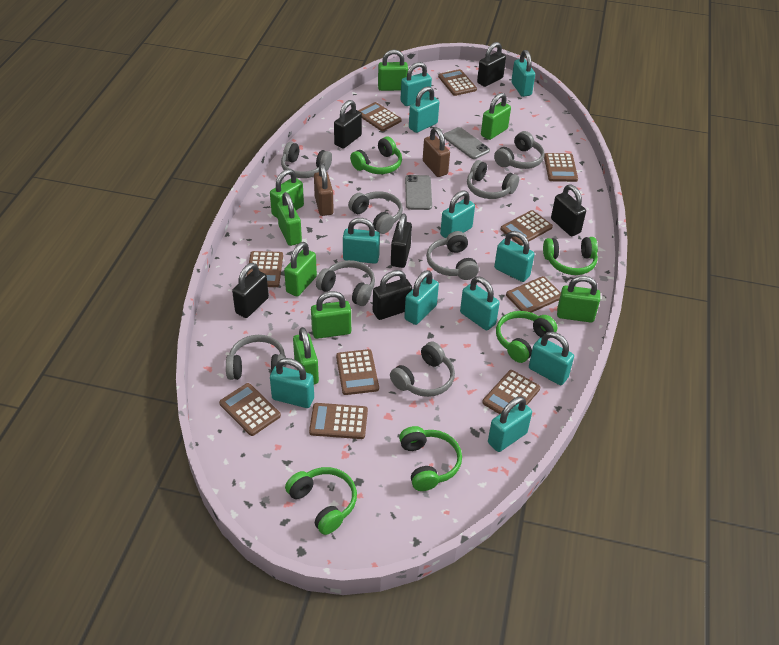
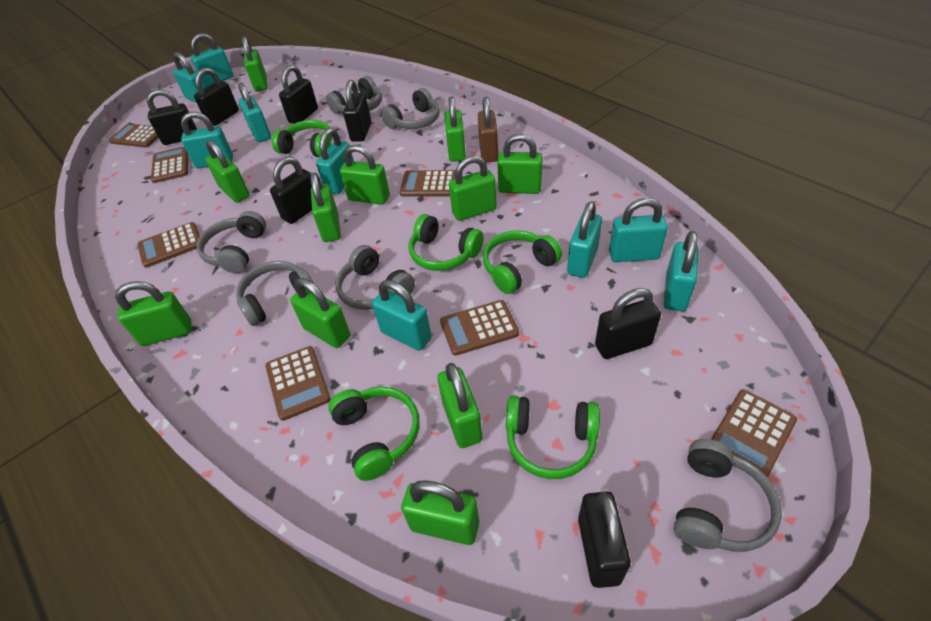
black padlock: [232,263,269,318] [334,100,362,149] [373,270,412,320] [391,213,412,268] [477,42,506,87] [551,185,586,236] = 6 -> [147,89,197,145] [194,68,239,126] [270,157,312,224] [279,65,318,124] [343,80,371,142] [578,491,631,588] [595,288,661,359] = 7
brown calculator: [219,383,281,436] [247,251,283,287] [309,403,368,439] [336,349,379,395] [358,102,402,131] [438,69,477,96] [482,370,540,414] [500,210,553,245] [506,276,561,313] [544,153,578,182] = 10 -> [109,124,159,148] [137,222,200,268] [151,147,188,183] [265,346,331,421] [400,170,456,197] [440,300,519,356] [711,389,797,478] = 7
brown padlock: [314,164,334,216] [423,127,450,177] = 2 -> [478,97,498,162] = 1
green padlock: [270,169,304,218] [277,192,302,246] [284,242,317,297] [293,327,319,384] [311,291,351,339] [378,50,408,91] [481,93,511,140] [557,276,600,323] = 8 -> [115,281,192,346] [205,140,250,203] [242,36,268,92] [290,278,351,348] [310,172,341,242] [340,145,390,205] [401,480,479,545] [437,363,483,448] [445,96,466,162] [449,156,497,221] [497,134,543,194] = 11
grey headphones: [226,335,286,380] [281,142,332,178] [316,260,375,306] [348,191,403,234] [390,342,455,397] [426,231,479,280] [467,160,519,199] [494,131,545,169] = 8 -> [197,211,266,273] [236,261,313,326] [326,76,382,114] [335,245,415,310] [381,88,440,129] [674,439,782,552] = 6
grey phone: [405,175,432,210] [443,127,490,159] = 2 -> none = 0
turquoise padlock: [270,358,314,408] [343,218,380,264] [400,62,432,106] [404,270,439,325] [409,86,439,133] [440,190,475,238] [460,277,500,330] [488,397,532,452] [494,231,535,282] [511,50,535,97] [529,332,574,385] = 11 -> [173,52,207,103] [181,112,233,168] [191,33,234,87] [238,83,271,142] [316,128,354,194] [372,280,432,351] [567,201,602,278] [609,198,668,262] [664,231,698,311] = 9

